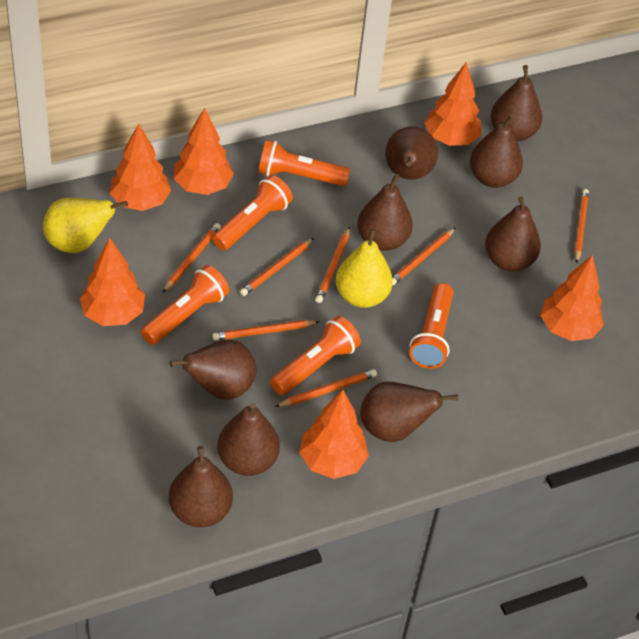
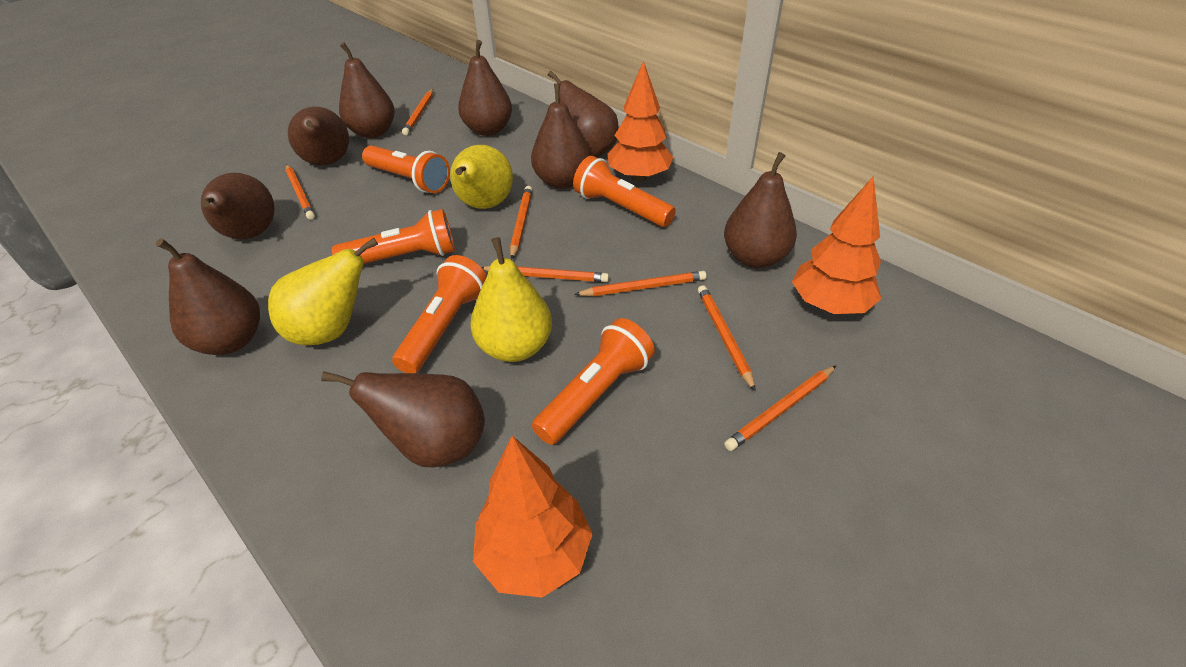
orange tree: [80,238,145,326] [110,124,171,211] [174,108,234,195] [299,390,369,479] [424,62,481,146] [540,255,604,341] = 6 -> [473,436,593,598] [608,61,674,182] [792,176,881,314] = 3
yellow pear: [43,198,128,253] [336,229,393,308] = 2 -> [268,238,378,345] [450,145,513,209] [470,237,552,362] = 3

